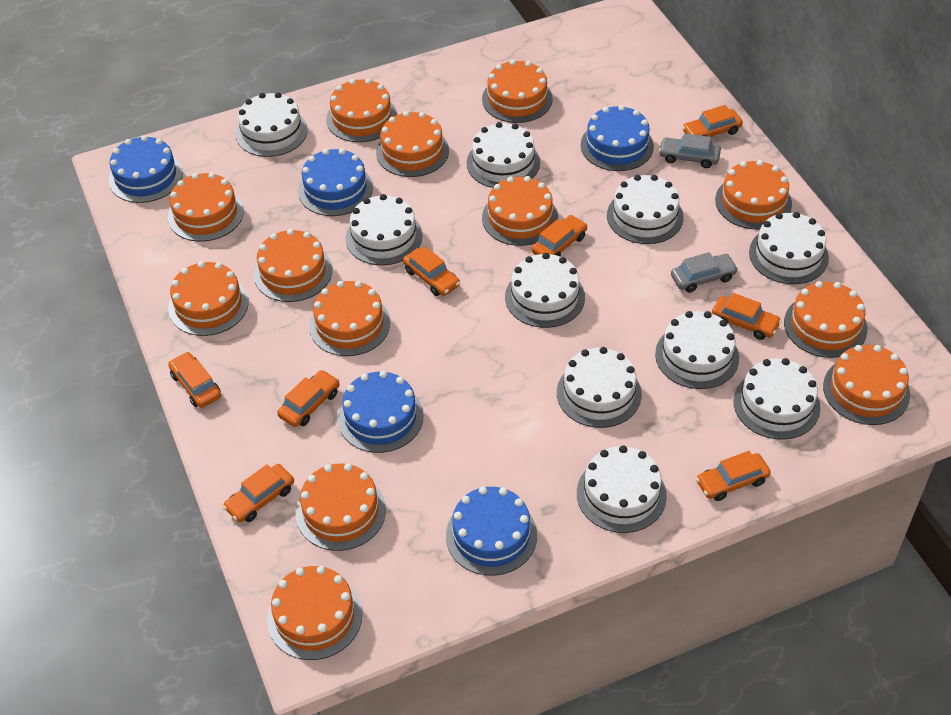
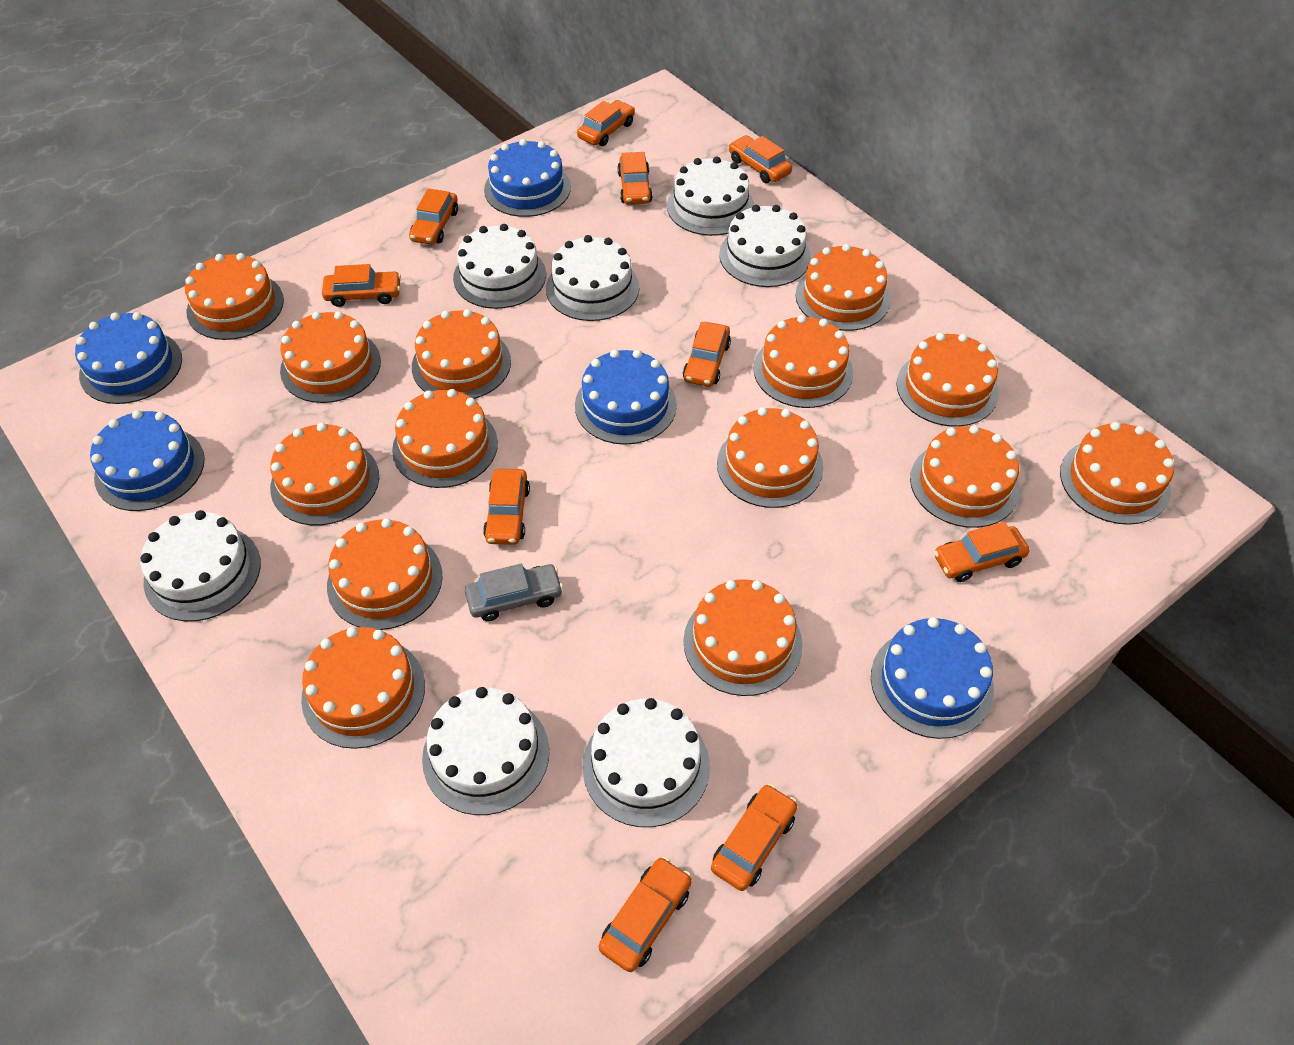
grey car: [659,133,721,168] [671,252,738,293] = 2 -> [465,564,563,621] = 1
orange cake: [168,173,244,242] [168,261,249,336] [254,229,332,302] [267,566,362,660] [296,463,386,551] [309,281,390,356] [326,79,397,142] [376,111,449,177] [482,60,553,123] [482,176,558,246] [715,160,792,230] [784,281,867,358] [823,345,910,425] = 13 -> [185,253,284,340] [270,423,379,525] [280,311,381,403] [301,627,425,749] [327,518,442,630] [392,389,498,488] [412,309,511,399] [683,579,802,696] [717,407,823,508] [753,315,853,408] [795,244,890,331] [896,333,999,427] [910,425,1019,528] [1060,422,1174,525] = 14
orange car: [168,352,221,408] [223,464,294,523] [277,370,339,427] [403,246,460,296] [532,215,587,257] [682,105,743,137] [696,451,771,501] [712,293,782,340] = 8 -> [322,264,401,307] [409,188,458,245] [483,469,530,545] [577,100,635,146] [599,857,692,972] [617,152,653,205] [683,322,731,387] [711,784,797,891] [729,135,792,183] [934,522,1030,582] = 10
white cake: [236,92,308,157] [345,194,423,265] [467,122,540,188] [505,253,585,328] [557,347,642,428] [577,445,667,533] [607,175,684,244] [655,311,739,389] [734,358,821,440] [749,212,829,284] = 10 -> [140,510,261,621] [422,687,549,815] [453,224,546,309] [546,235,639,321] [582,698,710,827] [667,156,754,236] [719,205,811,287] = 7

